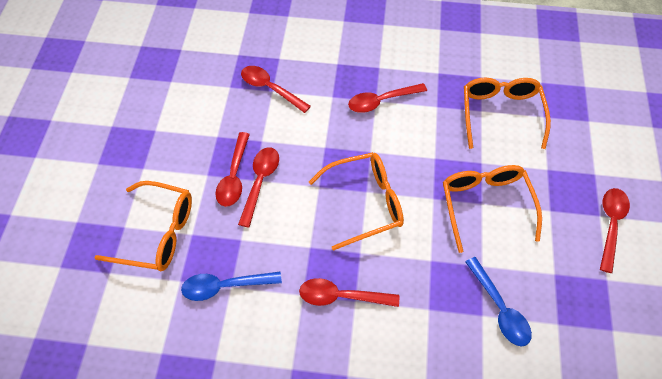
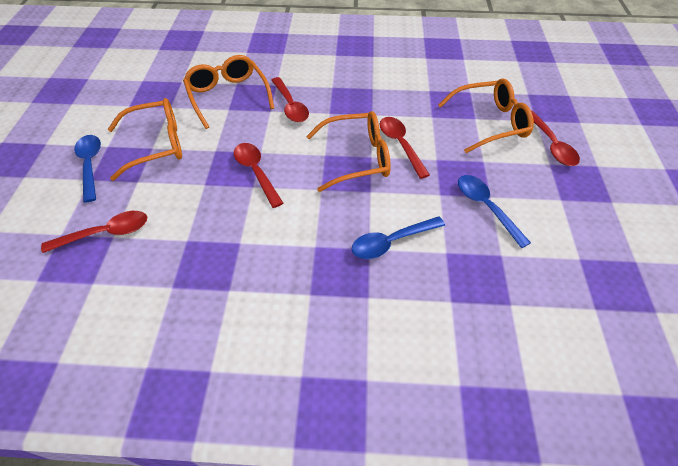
blue spoon: [181,272,282,301] [465,257,532,346] = 2 -> [74,135,101,203] [352,216,445,259] [458,175,531,248] = 3
red spoon: [216,132,250,207] [238,147,279,228] [241,66,311,113] [299,278,399,307] [348,83,427,113] [600,188,630,273] = 6 -> [41,211,147,253] [234,143,283,208] [271,77,309,122] [380,117,430,179] [531,111,580,166] = 5

